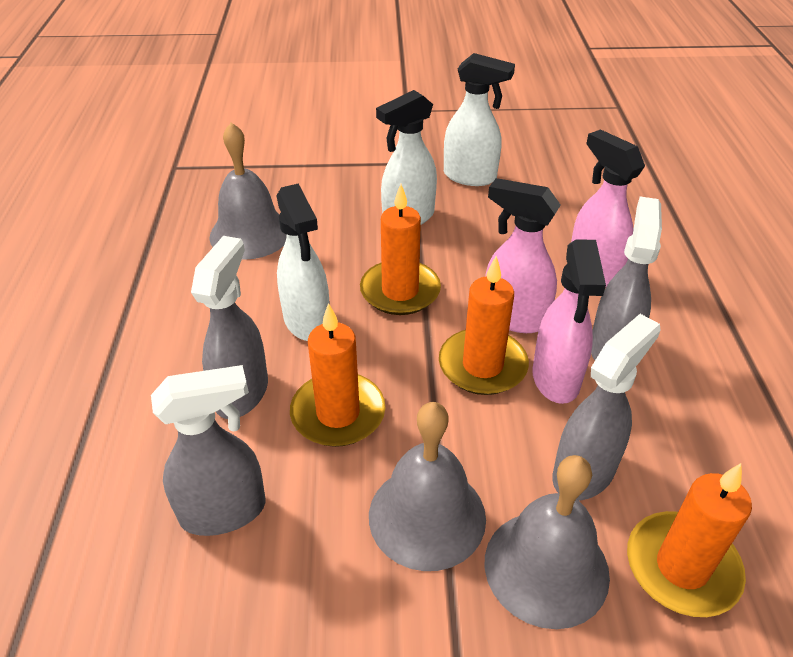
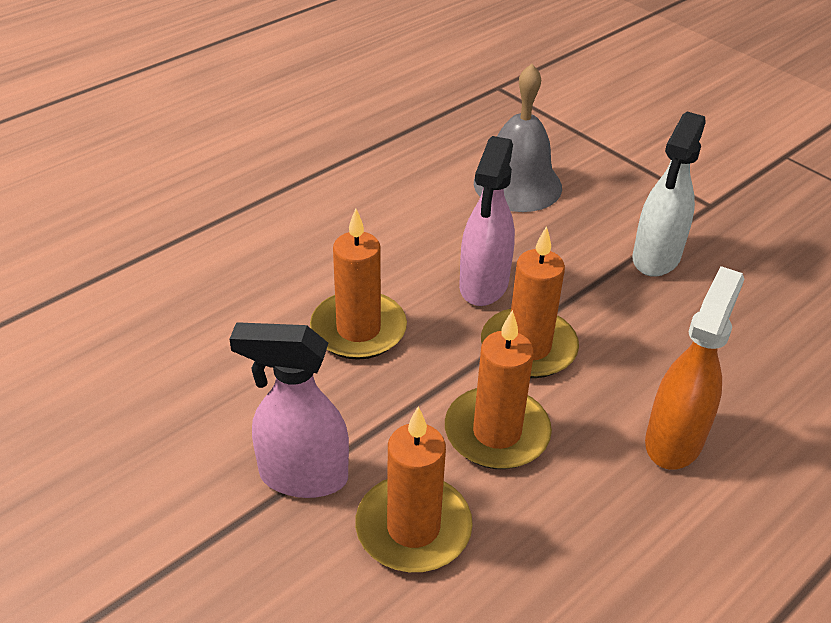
grey bell: [209,122,287,260] [369,402,486,571] [485,455,610,629] = 3 -> [474,64,562,212] = 1
grey spray bottle: [151,365,265,536] [191,236,268,419] [552,314,661,500] [591,196,662,360] = 4 -> none = 0
orange spray bottle: none = 0 -> [645,266,744,470] = 1
pink spray bottle: [485,178,561,333] [532,240,606,404] [571,129,645,288] = 3 -> [230,322,349,498] [459,136,515,306] = 2
white spray bottle: [277,183,330,341] [376,90,437,225] [444,53,515,186] = 3 -> [632,112,706,277] = 1

